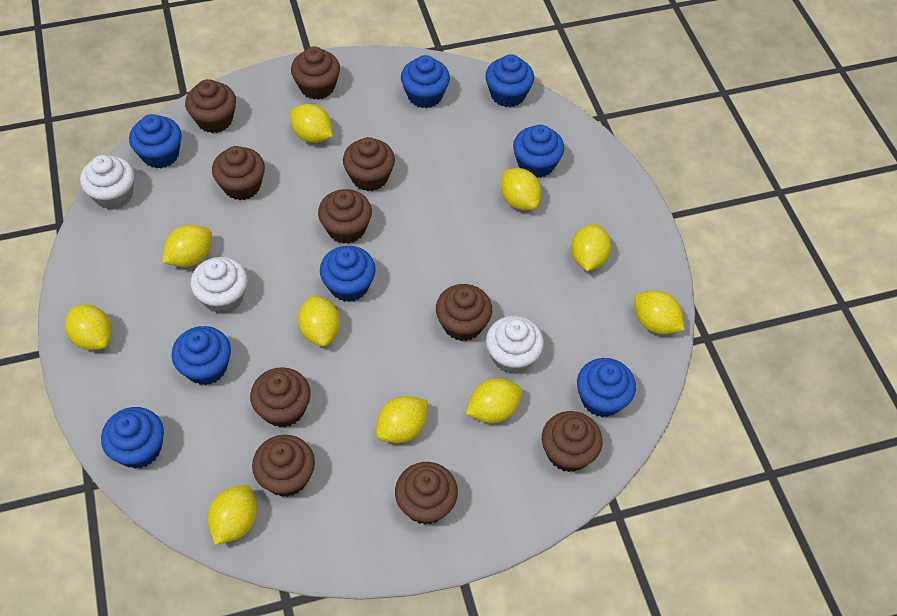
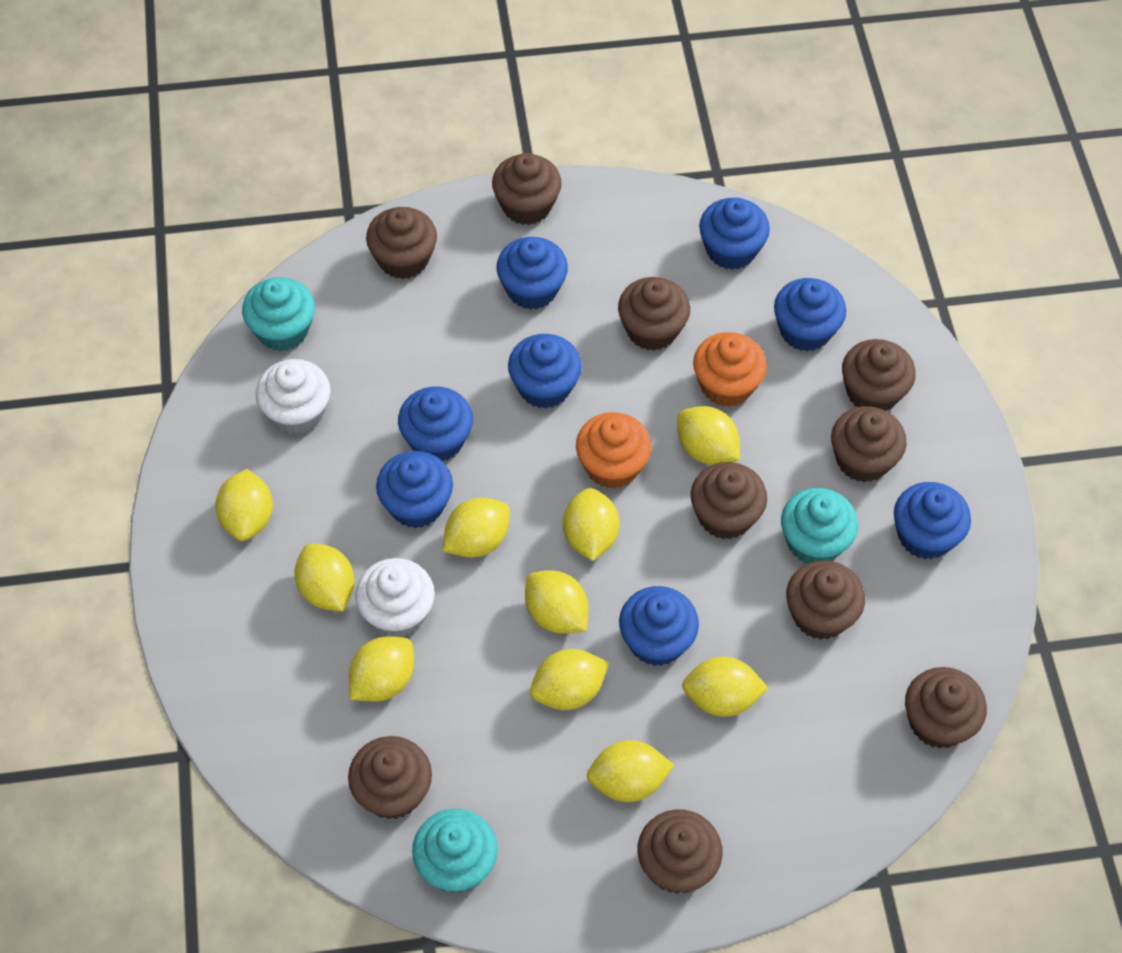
orange cupcake: none = 0 -> [576,412,651,489] [693,332,767,407] = 2
turquoise cupcake: none = 0 -> [242,277,315,351] [412,809,498,893] [781,488,858,563] = 3
white cupcake: [80,155,134,210] [191,257,247,314] [486,316,544,374] = 3 -> [256,359,331,435] [355,558,435,637] = 2

